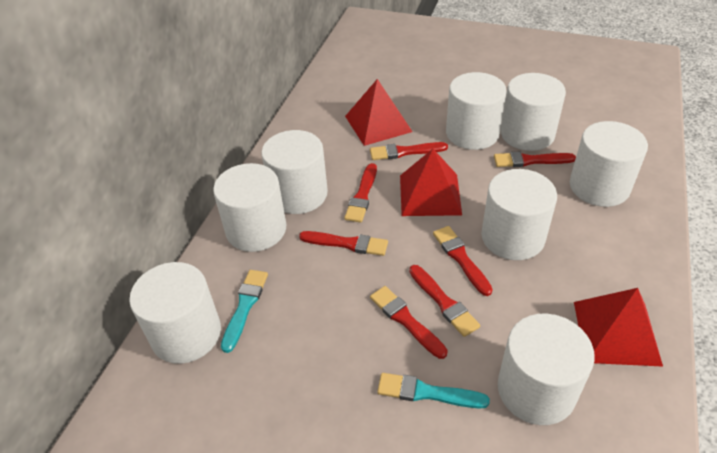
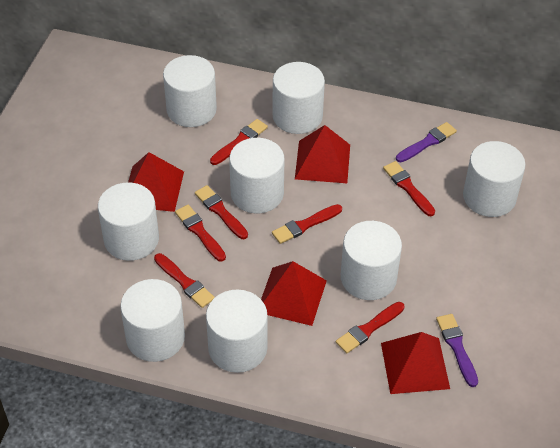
purple brush: none = 0 -> [396,122,457,162] [436,314,478,387] = 2
red pyramid: [345,79,413,146] [400,149,462,216] [574,288,663,367] = 3 -> [128,152,184,212] [261,261,327,326] [295,125,350,183] [381,332,450,394] = 4
turquoise brush: [221,270,268,353] [377,373,490,408] = 2 -> none = 0

